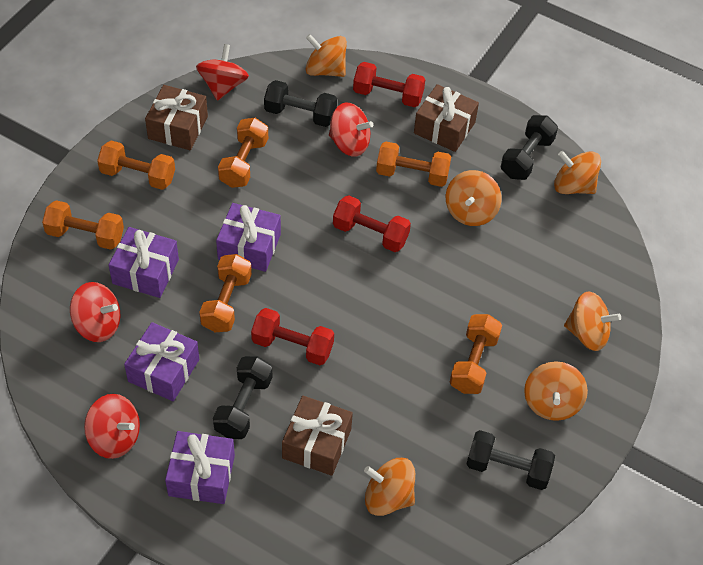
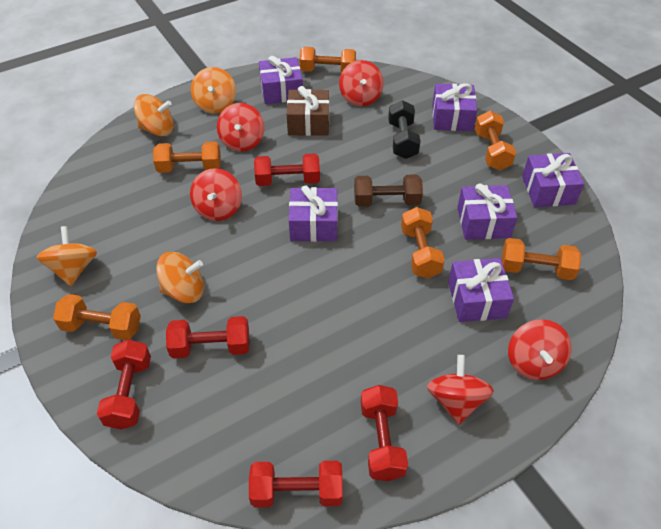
black dumbbell: [213,356,272,439] [264,80,337,127] [467,430,555,490] [501,115,558,180] = 4 -> [388,100,421,159] = 1
brown dumbbell: none = 0 -> [354,174,423,207] = 1
brown gift: [145,85,208,150] [282,396,353,476] [414,84,479,152] = 3 -> [287,86,329,136] = 1
orange spinning top: [306,34,347,77] [364,458,415,516] [446,170,502,226] [524,361,588,421] [554,151,601,194] [564,291,621,351] = 6 -> [37,226,97,286] [134,94,174,136] [156,252,204,303] [191,67,236,114] = 4
purple gift: [108,227,179,298] [124,322,199,401] [165,431,235,504] [216,203,281,272] = 4 -> [259,56,303,104] [289,185,338,242] [432,83,477,131] [448,258,514,322] [457,184,517,240] [522,153,584,207] = 6
red dumbbell: [251,308,334,365] [333,195,411,252] [353,62,425,107] = 3 -> [97,339,151,430] [166,316,250,359] [249,461,343,508] [254,154,320,186] [361,385,408,481] = 5
red spinning top: [70,282,120,342] [84,394,140,459] [196,44,249,101] [329,103,373,157] = 4 -> [190,168,242,221] [217,103,265,152] [339,60,384,106] [427,355,494,424] [508,319,572,380] = 5

